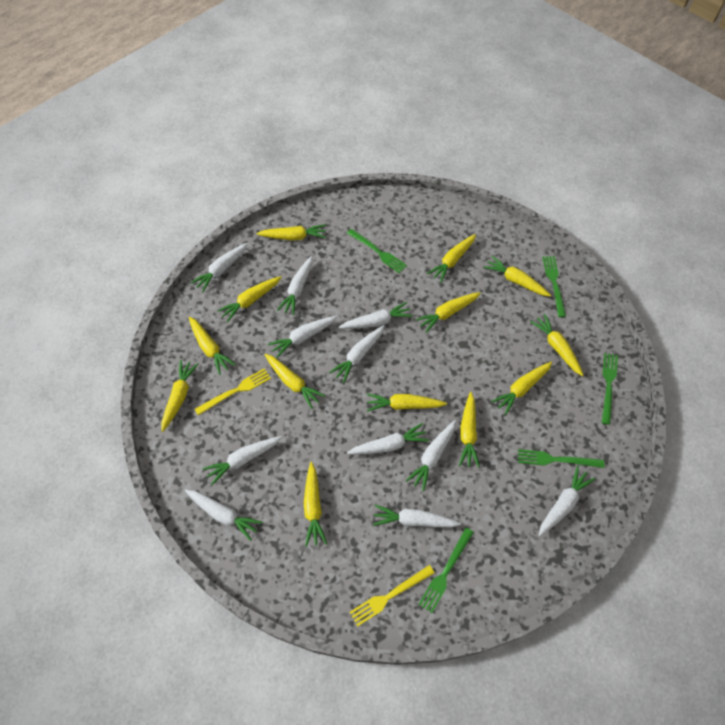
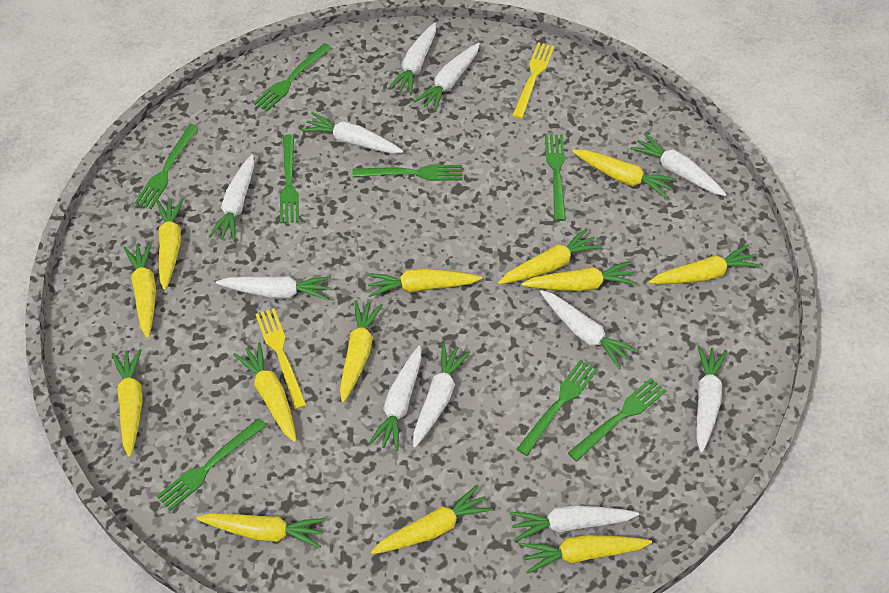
green fork: [347,229,407,273] [418,528,474,613] [518,449,604,468] [542,256,566,317] [602,353,618,425] = 5 -> [135,124,199,209] [157,418,266,511] [253,43,332,112] [280,135,299,223] [352,165,463,181] [517,359,598,456] [545,135,566,221] [568,378,666,462] = 8

